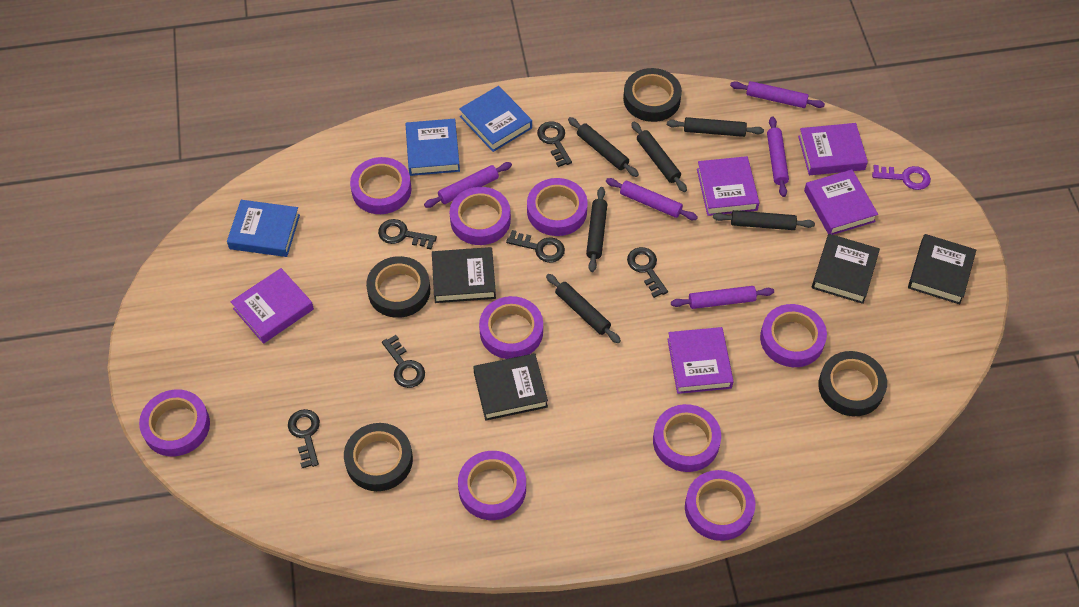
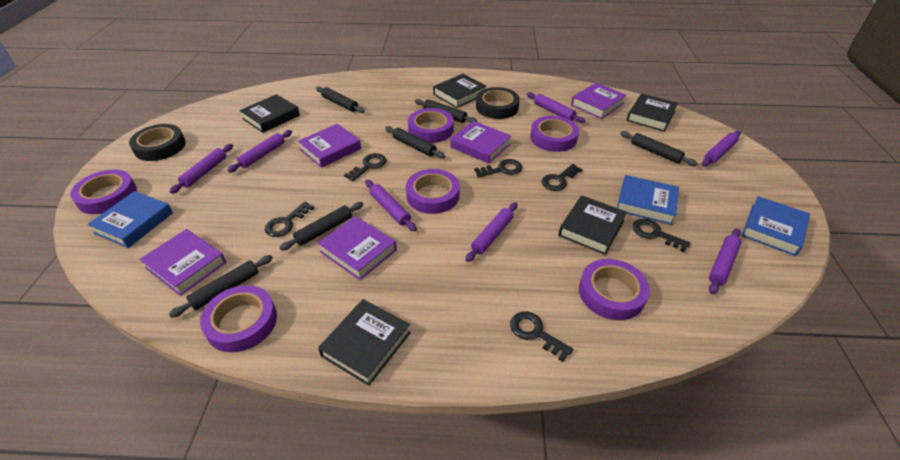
black book: [432,247,496,303] [473,353,548,421] [812,234,880,304] [908,234,976,304] = 4 -> [239,94,300,133] [318,299,411,386] [433,74,487,108] [558,195,627,255] [627,93,678,132] = 5
black tape: [344,423,413,491] [366,256,430,318] [623,68,682,122] [818,351,887,416] = 4 -> [129,124,186,161] [476,87,520,119] = 2
purple key: [872,165,931,190] = 1 -> none = 0
purple rolling pin: [424,162,512,208] [606,178,698,220] [671,286,774,309] [730,81,825,108] [767,116,789,197] = 5 -> [169,144,233,194] [227,130,292,173] [365,180,417,231] [465,202,518,262] [527,92,585,123] [702,131,741,166] [709,228,742,294] = 7
purple tape: [139,390,210,456] [350,157,412,214] [449,187,511,245] [458,451,526,520] [479,296,543,359] [527,178,588,236] [653,404,721,472] [685,470,755,541] [760,304,827,367] = 9 -> [70,170,137,214] [200,285,277,352] [406,169,460,214] [408,108,454,143] [530,116,579,152] [579,259,650,320] = 6

